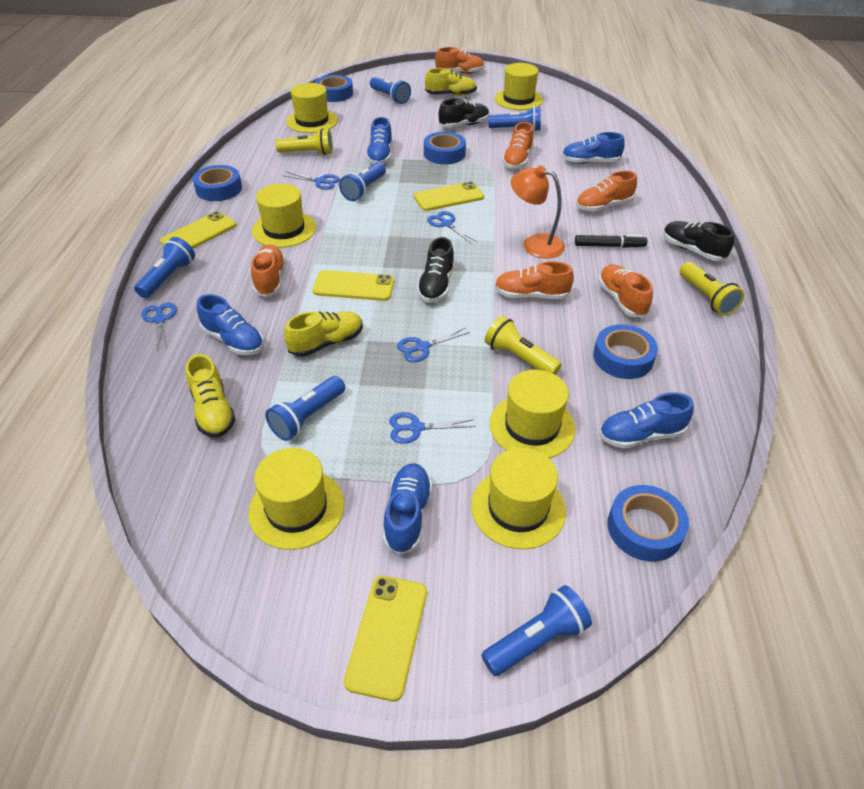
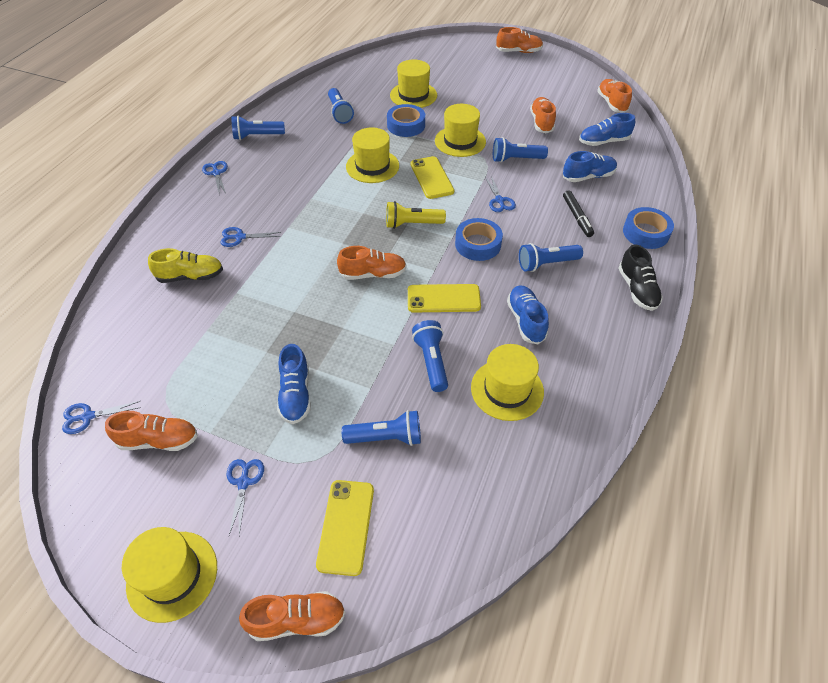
black shoe: [417,237,455,303] [439,98,489,128] [663,221,734,261] = 3 -> [618,245,663,311] = 1
blue shoe: [197,294,264,355] [366,117,392,164] [383,463,432,555] [562,132,625,164] [599,392,694,449] = 5 -> [277,344,311,424] [507,286,549,344] [563,151,617,182] [579,113,635,146] = 4
blue tape: [193,165,242,201] [315,75,353,102] [424,132,466,164] [593,324,658,379] [607,485,689,562] = 5 -> [387,104,425,137] [455,218,503,261] [623,207,674,249] = 3
orange lamp: [511,166,565,259] = 1 -> none = 0
yellow flashlight: [275,129,333,155] [485,316,562,375] [680,262,744,316] = 3 -> [386,201,446,229] = 1
yellow hat: [248,448,344,550] [252,184,316,248] [286,83,338,133] [471,448,566,549] [490,370,575,458] [494,63,543,110] = 6 -> [122,527,217,623] [346,127,399,183] [390,60,437,108] [435,104,486,157] [471,344,544,421] = 5
yellow phone: [160,211,236,249] [313,270,394,301] [344,576,427,702] [414,181,484,211] = 4 -> [316,480,374,576] [408,284,481,312] [410,156,454,199] = 3
yellow shoe: [186,354,236,438] [284,311,363,357] [425,68,477,96] = 3 -> [148,248,223,283] = 1

